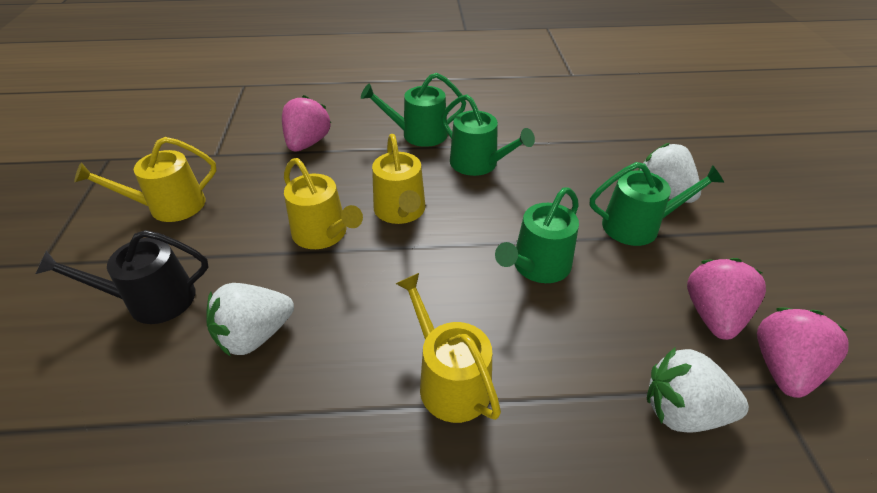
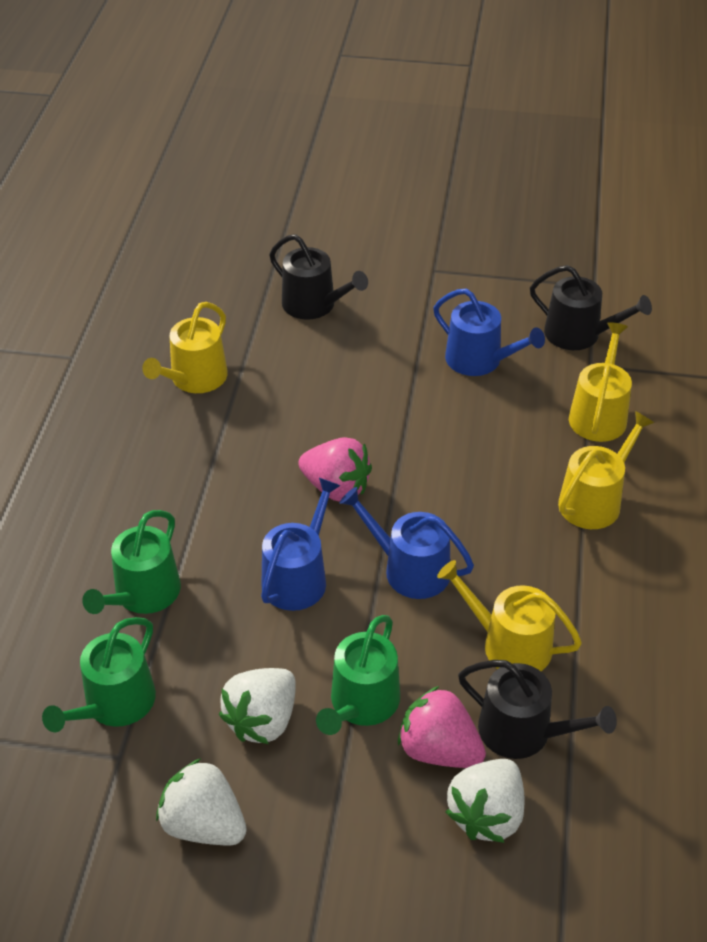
black watering can: [36,230,209,324] = 1 -> [269,234,368,320] [458,660,617,759] [530,265,652,350] = 3
blue watering can: none = 0 -> [261,478,341,611] [340,487,474,599] [433,289,545,376] = 3
green watering can: [361,73,466,147] [441,94,535,176] [495,188,579,283] [590,162,724,246] = 4 -> [42,617,156,732] [82,510,181,614] [316,615,400,735] = 3
pink strawberry: [282,95,331,151] [687,258,766,340] [757,307,849,398] = 3 -> [298,437,372,502] [398,686,486,768] = 2

